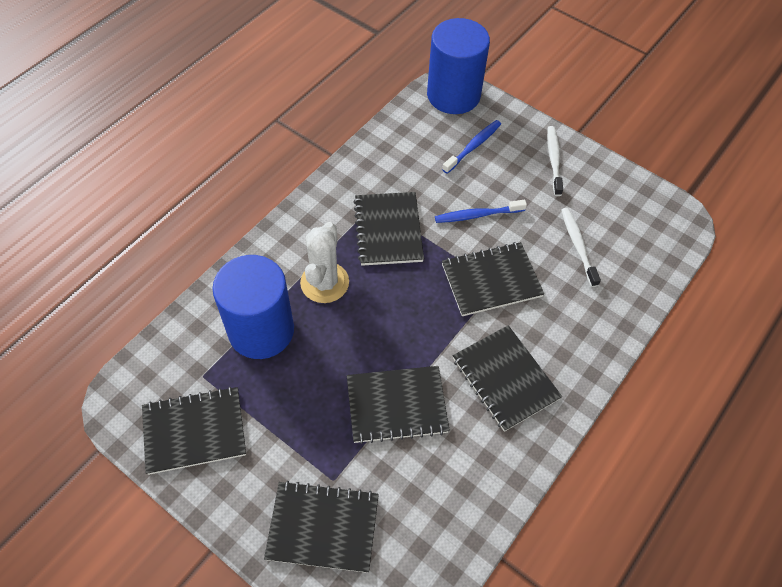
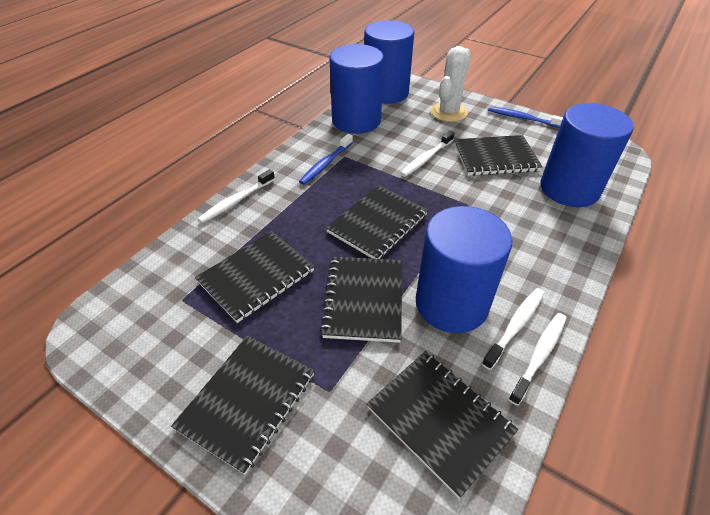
blue cylinder: [212,255,294,359] [427,18,490,114] = 2 -> [329,44,384,134] [364,20,414,104] [416,206,512,333] [540,103,634,207] = 4
white toothbrush: [547,126,563,196] [561,208,601,287] = 2 -> [198,169,275,223] [400,131,455,177] [482,288,544,370] [508,313,567,406] = 4

